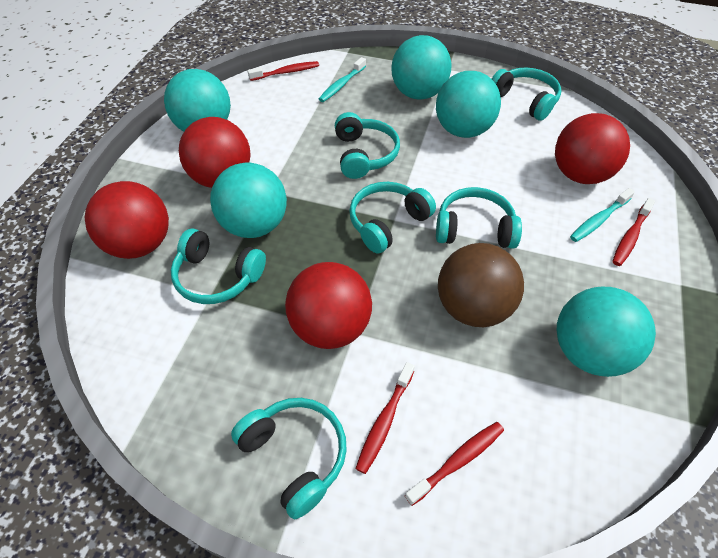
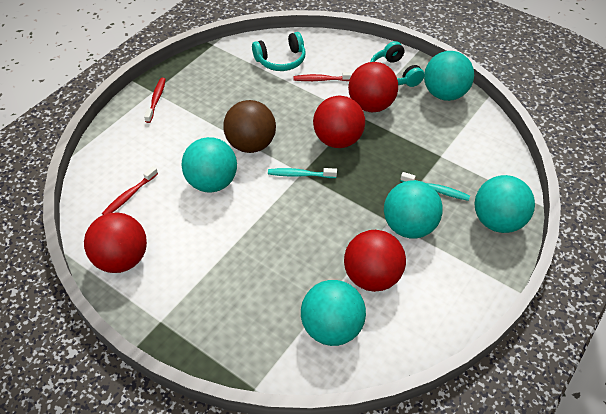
red toothbrush: [247,61,319,81] [355,362,415,474] [405,422,504,506] [612,198,655,266] = 4 -> [102,166,158,215] [144,78,166,123] [294,72,353,81] = 3
turquoise headphones: [171,228,266,304] [231,398,347,520] [335,112,400,179] [349,182,436,254] [436,187,522,249] [492,68,561,121] = 6 -> [252,32,306,71] [370,41,424,87] = 2

